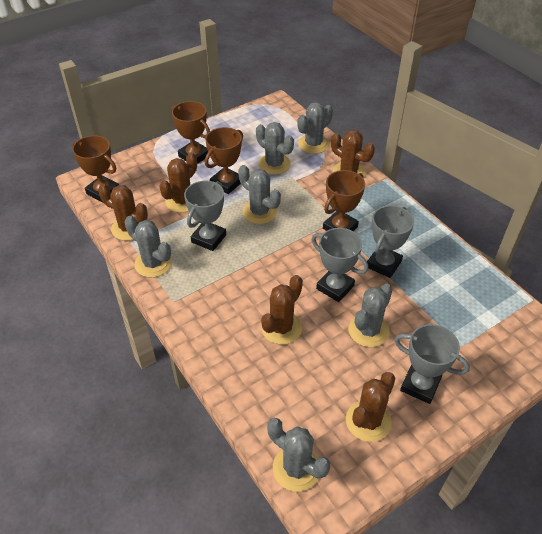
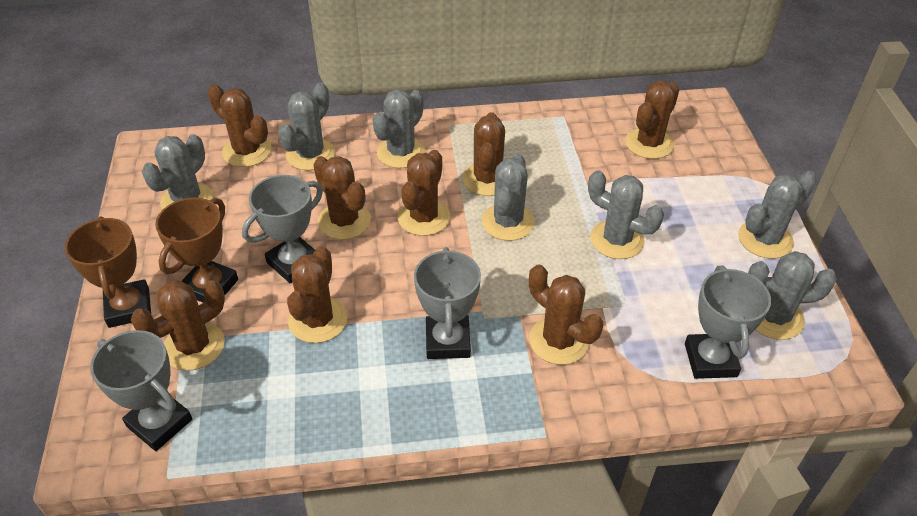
brown cactus: [98,184,148,241] [159,152,197,213] [261,275,303,345] [331,130,375,178] [346,372,395,442] = 5 -> [131,280,225,370] [208,84,272,167] [287,246,348,343] [313,156,371,240] [398,150,450,236] [462,112,505,196] [529,264,603,365] [625,81,679,159] = 8
brown trophy: [72,135,119,203] [171,101,210,164] [205,127,243,194] [323,170,365,231] = 4 -> [65,216,151,328] [155,198,238,303] = 2
grey cactus: [124,216,172,278] [238,165,281,224] [256,122,294,175] [267,418,330,492] [297,102,333,154] [348,283,393,347] = 6 -> [142,134,213,210] [278,83,335,170] [373,89,426,168] [482,154,535,241] [588,170,664,259] [738,171,817,259] [748,251,837,340] = 7

